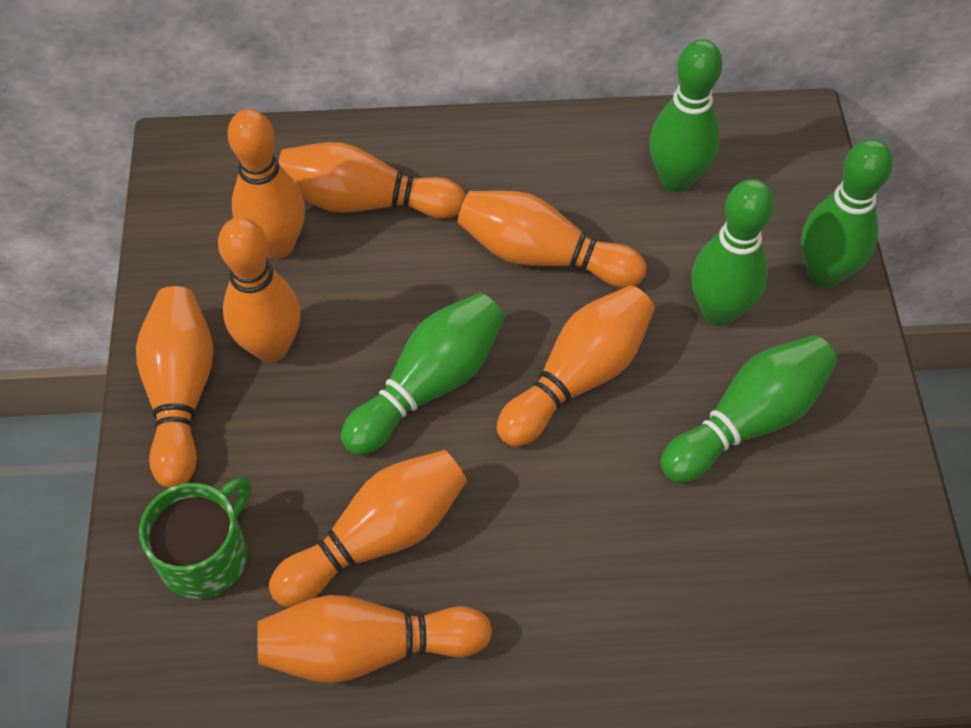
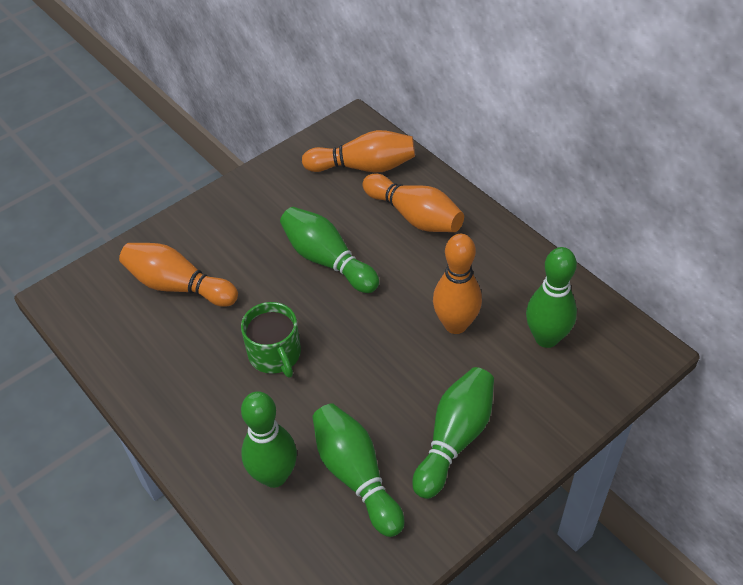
orange bowling pin: [136,286,214,488] [218,217,300,362] [228,109,305,259] [257,595,492,683] [269,450,467,607] [278,142,465,219] [457,191,646,288] [496,285,655,447] = 8 -> [119,243,238,307] [302,130,415,173] [363,173,464,232] [433,234,482,334] = 4

